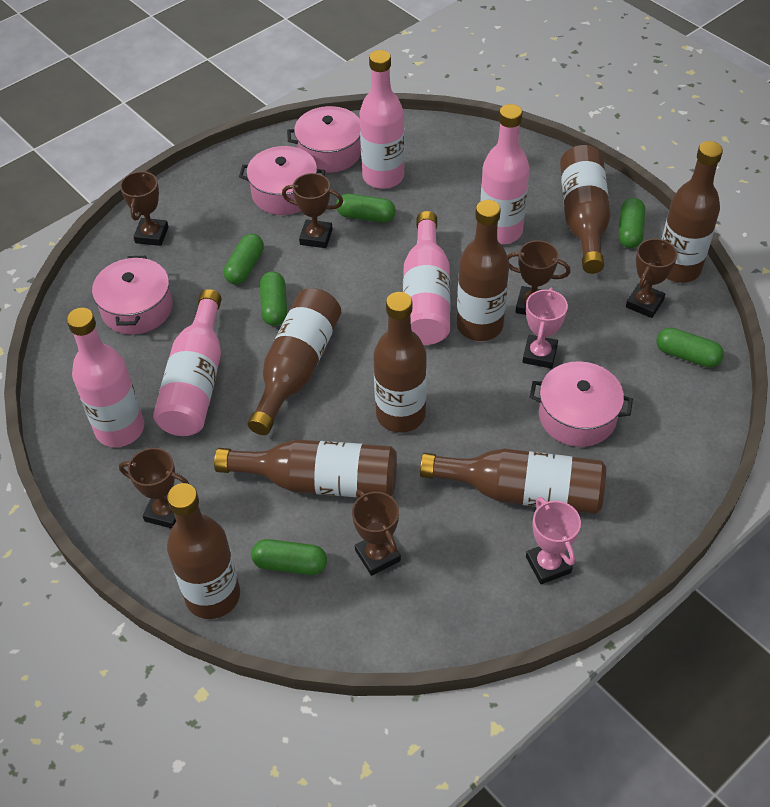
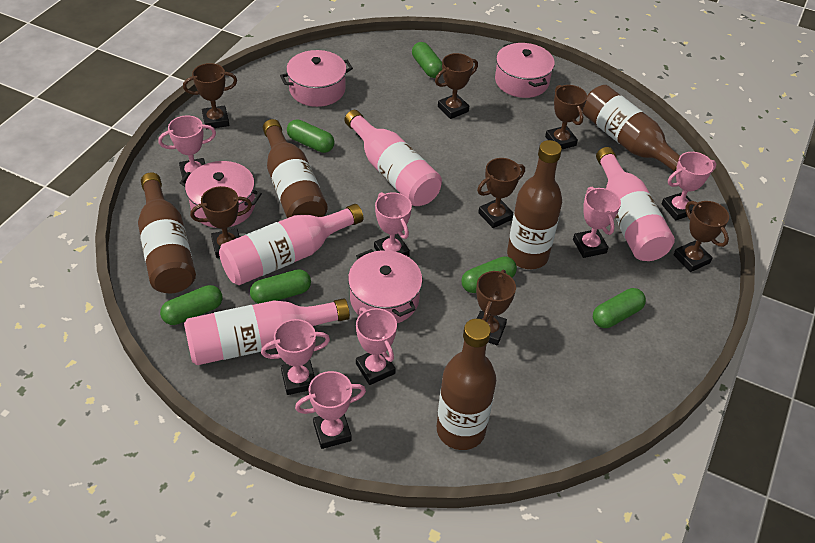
brown bottle: [167,483,240,619] [214,439,397,497] [248,288,341,435] [373,292,427,433] [420,449,606,514] [457,200,509,341] [560,145,610,274] [662,141,723,283] = 8 -> [138,172,196,293] [263,119,328,218] [437,319,496,450] [507,140,562,269] [582,85,680,172] = 5
brown trophy: [119,448,189,528] [120,170,169,246] [282,173,343,248] [352,490,401,576] [507,240,571,315] [626,239,677,318] = 6 -> [183,63,237,129] [190,186,252,258] [435,53,478,119] [476,270,516,345] [477,158,525,228] [545,85,587,149] [673,201,729,272] = 7
pink bottle: [67,308,144,447] [153,289,222,436] [359,50,405,189] [403,211,450,345] [480,104,530,244] = 5 -> [184,298,350,365] [219,204,364,285] [344,110,442,206] [596,147,675,261] = 4
pink trophy: [523,288,568,368] [526,497,581,584] = 2 -> [158,115,216,184] [261,319,330,395] [295,371,366,449] [356,307,397,385] [374,192,412,256] [573,187,621,258] [662,152,717,220] = 7

